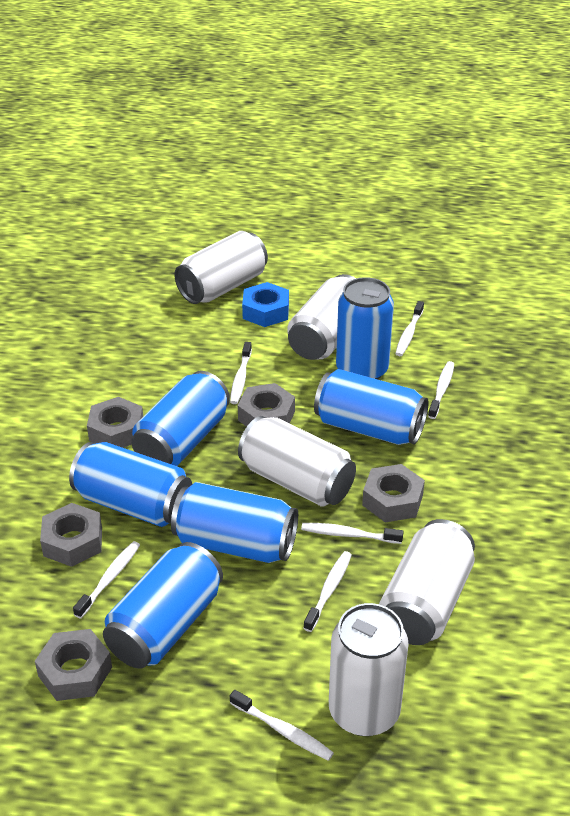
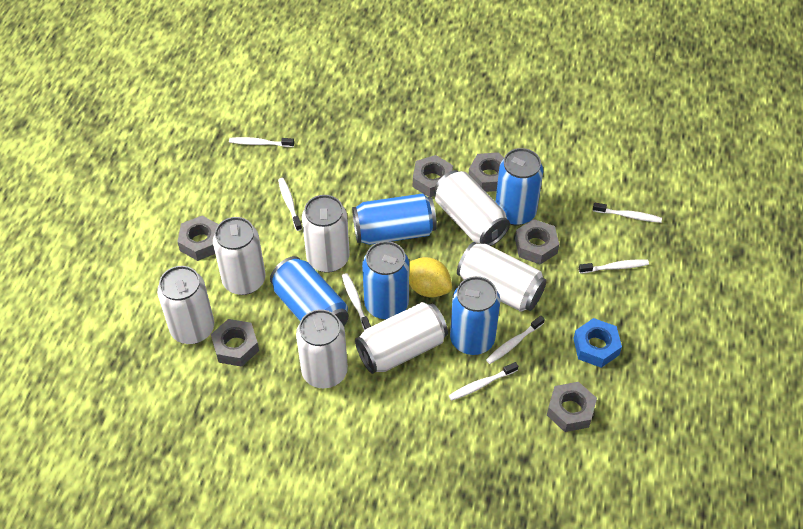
blue can: [69,442,192,527] [103,542,223,669] [131,371,230,466] [171,482,298,563] [314,369,429,445] [336,277,394,380] = 6 -> [270,256,349,326] [352,193,437,245] [362,241,409,319] [450,276,500,355] [495,148,543,225] = 5
grey nut: [35,629,112,701] [40,503,102,567] [87,397,143,448] [238,383,295,427] [362,464,425,522] = 5 -> [177,216,219,261] [211,319,259,367] [413,155,453,197] [468,152,504,192] [515,219,559,264] [547,382,597,432] = 6
white can: [174,231,268,304] [238,416,356,507] [287,274,356,360] [329,603,409,736] [379,519,475,645] = 5 -> [157,266,214,344] [213,217,265,295] [296,309,348,388] [302,195,350,273] [355,302,448,374] [434,170,510,246] [457,242,547,312] = 7
yellow lemon: none = 0 -> [409,257,452,297] = 1

